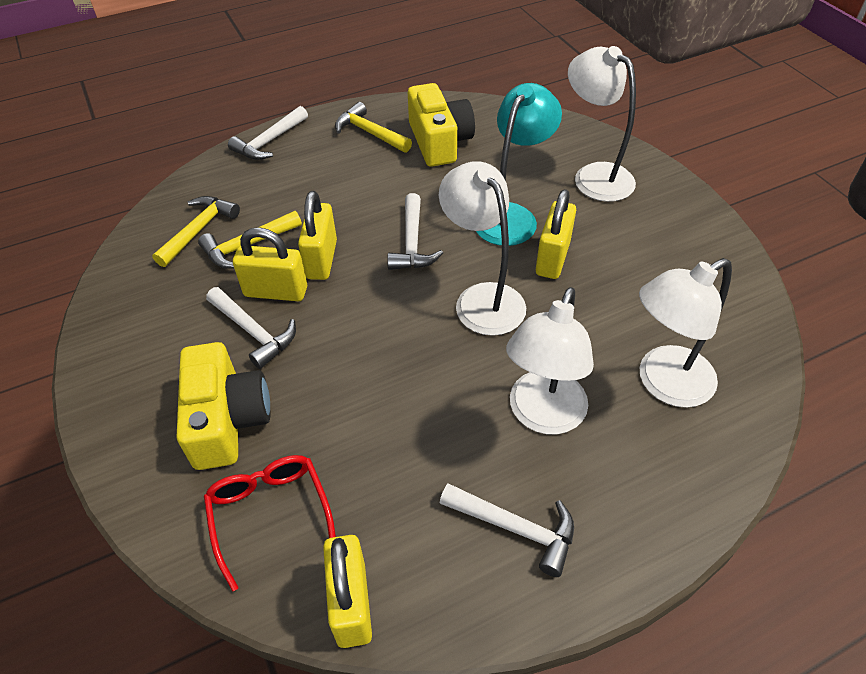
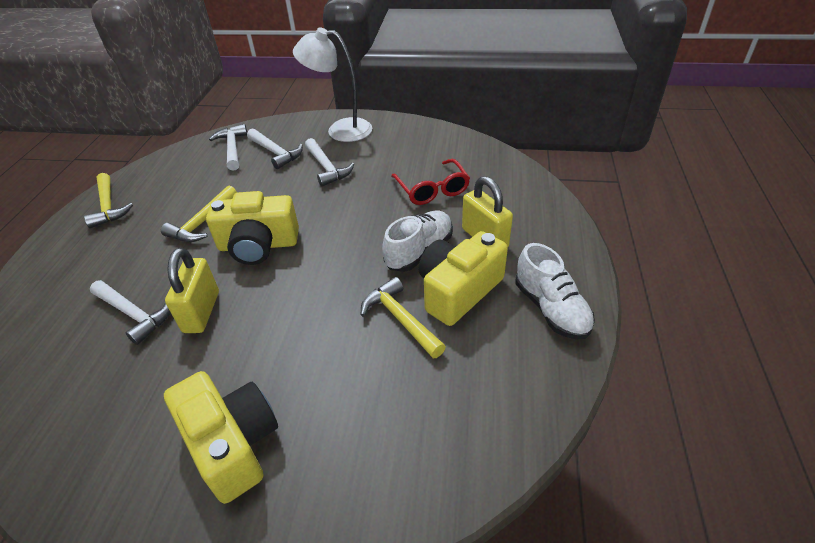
turquoise lamp: [476,83,562,246] = 1 -> none = 0
white lamp: [439,161,526,336] [506,287,594,435] [568,46,636,202] [639,258,732,408] = 4 -> [293,28,372,142] = 1
white shoe: none = 0 -> [382,211,453,272] [515,243,595,339] = 2
yellow camera: [177,342,271,470] [408,83,475,167] = 2 -> [164,371,278,504] [206,191,299,265] [418,231,508,326] = 3
yellow padlock: [233,227,307,301] [298,191,337,280] [323,535,372,648] [536,189,576,279] = 4 -> [165,248,219,333] [462,176,513,247] = 2

